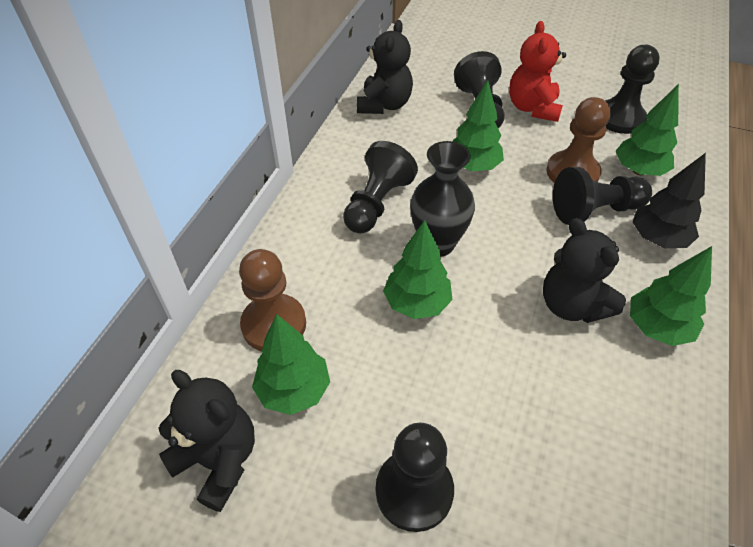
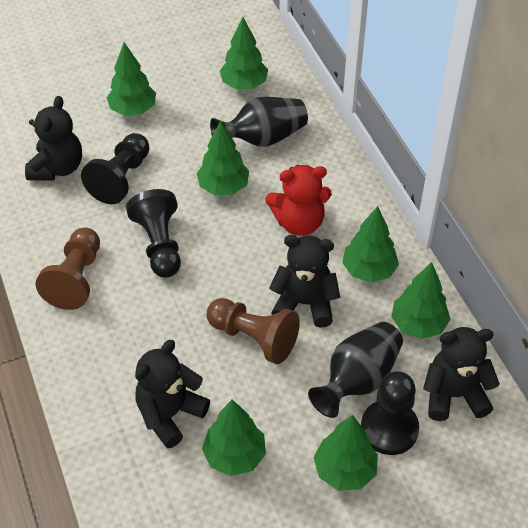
black pawn: [343,141,418,234] [376,423,454,532] [454,51,504,129] [553,167,652,225] [605,45,660,134] = 5 -> [81,133,150,204] [126,189,181,278] [361,371,419,455] = 3
black teddy bear: [158,370,255,512] [357,20,413,114] [543,218,626,323] = 3 -> [25,96,82,180] [135,340,210,448] [269,235,340,328] [423,327,500,421] = 4
black tree: [632,153,706,248] = 1 -> none = 0
black vase: [410,141,475,257] = 1 -> [210,97,308,147] [308,322,403,418] = 2
green tree: [252,314,330,415] [383,220,453,319] [452,80,504,171] [616,84,679,176] [630,246,712,346] = 5 -> [107,43,156,116] [197,120,249,195] [202,399,266,476] [220,17,268,89] [313,415,378,490] [342,206,399,283] [391,262,451,339] = 7

